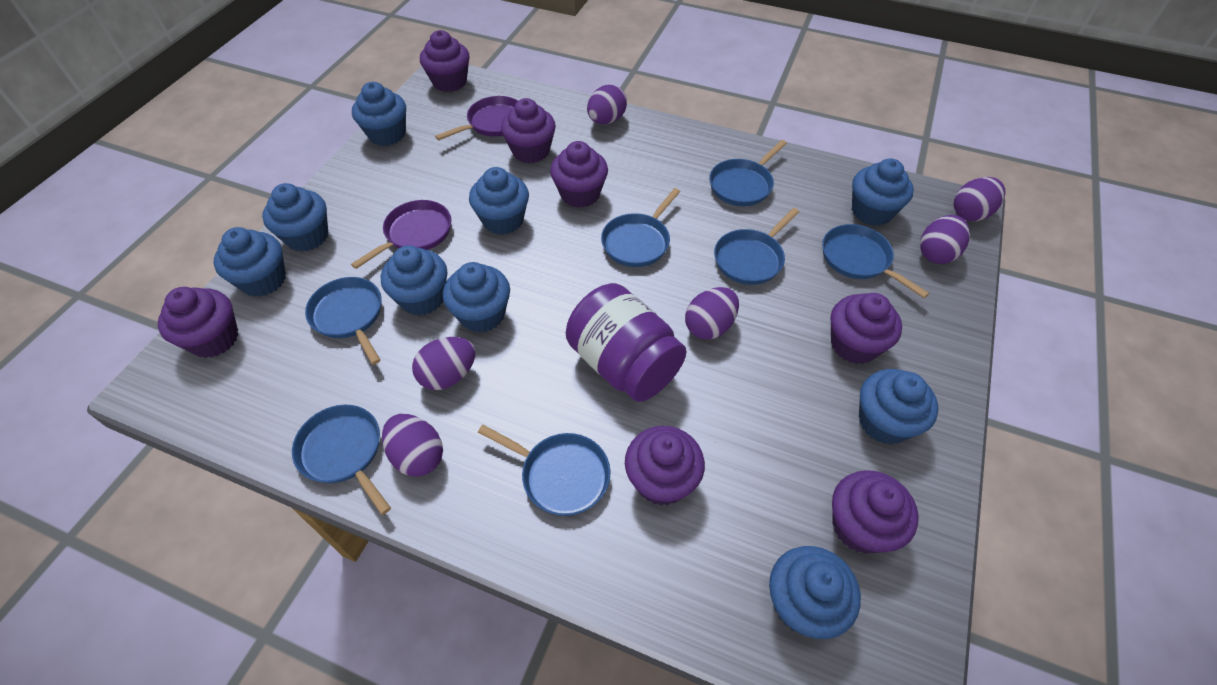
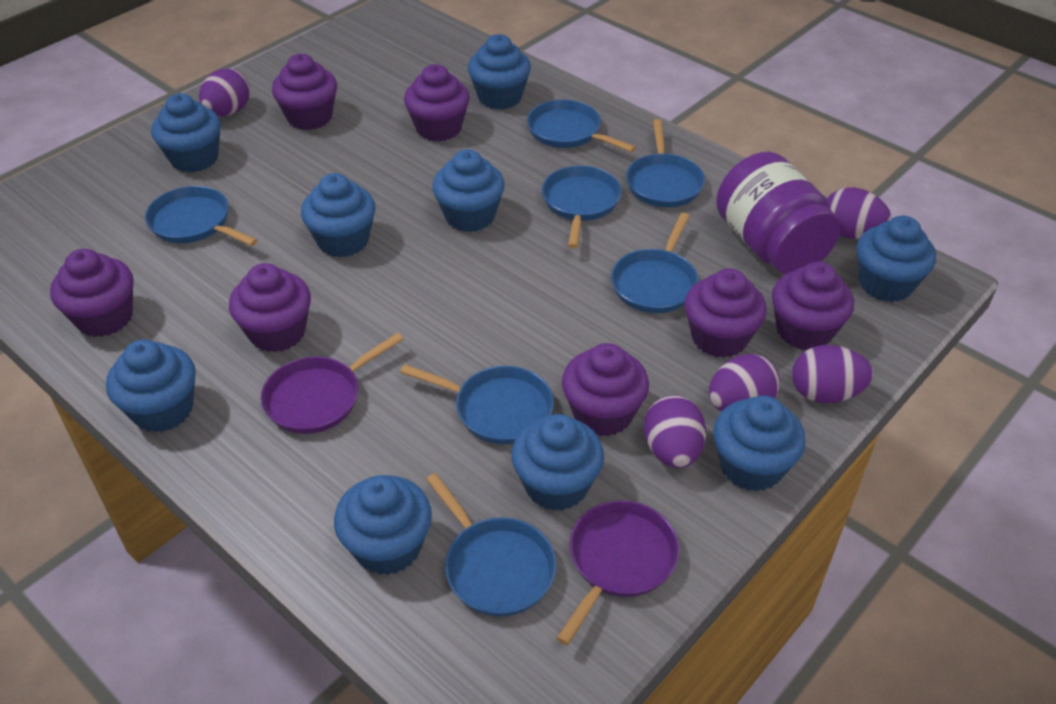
purple egg: [382,414,443,477] [412,337,475,390] [587,84,627,124] [685,287,739,340] [920,215,970,264] [953,177,1006,221] = 6 -> [199,68,250,116] [644,395,706,468] [709,354,780,412] [792,345,873,403] [827,187,891,239] = 5

